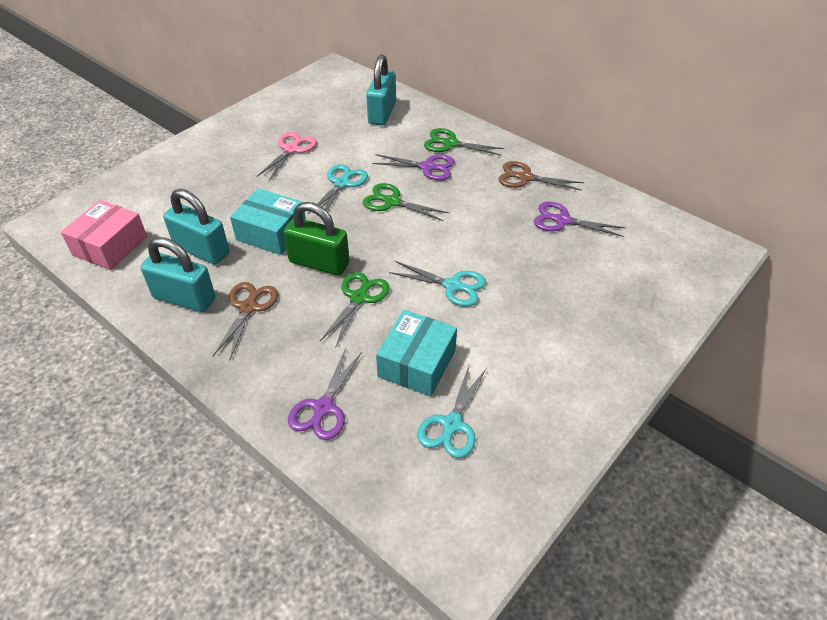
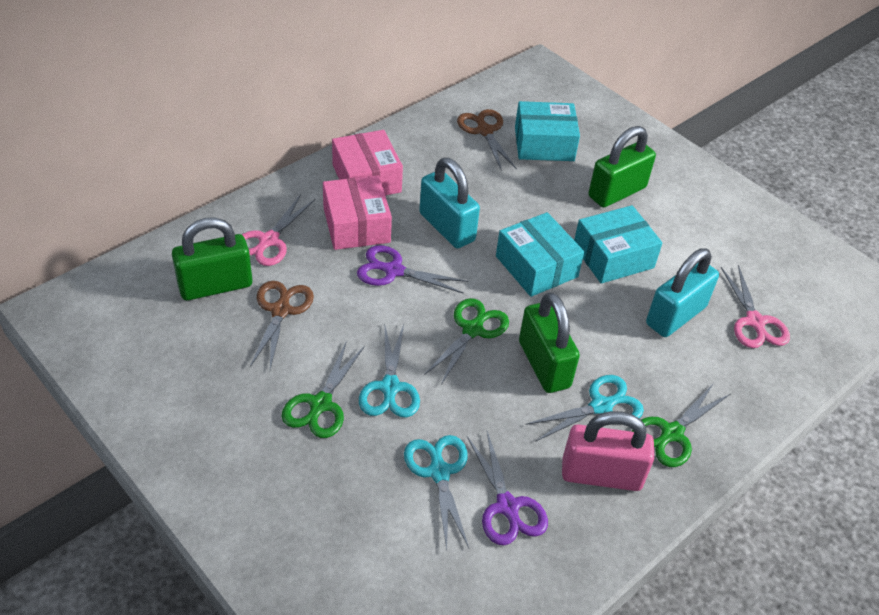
green padlock: [283,202,350,276] = 1 -> [172,217,252,300] [519,292,580,393] [588,126,656,207] = 3
pink box: [61,200,147,270] = 1 -> [323,175,392,250] [332,130,403,195] = 2
pink padlock: none = 0 -> [562,411,654,491] = 1
pink scissors: [257,132,317,181] = 1 -> [242,194,316,266] [721,265,790,348] = 2
purple scissors: [288,348,362,440] [372,154,455,180] [534,202,625,237] = 3 -> [357,245,468,294] [467,431,548,545] = 2
turquoise box: [230,188,306,255] [376,310,457,396] = 2 -> [496,212,584,297] [515,101,580,161] [574,205,662,284] = 3
turquoise padlock: [141,237,216,312] [163,189,229,265] [366,55,396,125] = 3 -> [419,158,480,248] [646,248,719,337] = 2

